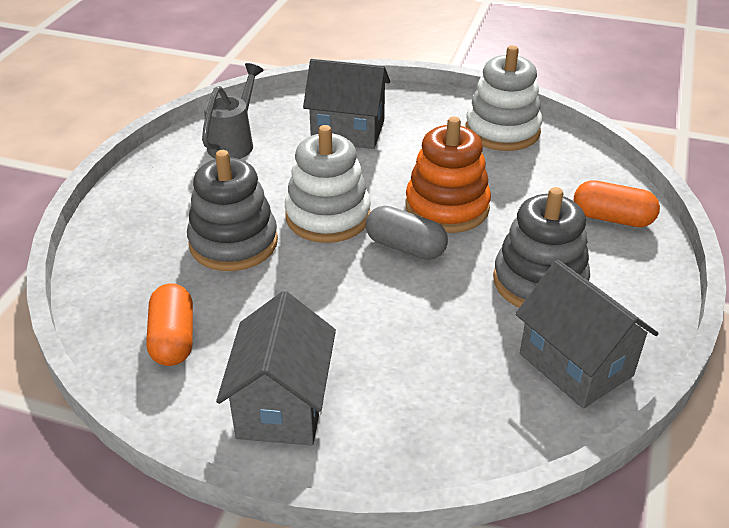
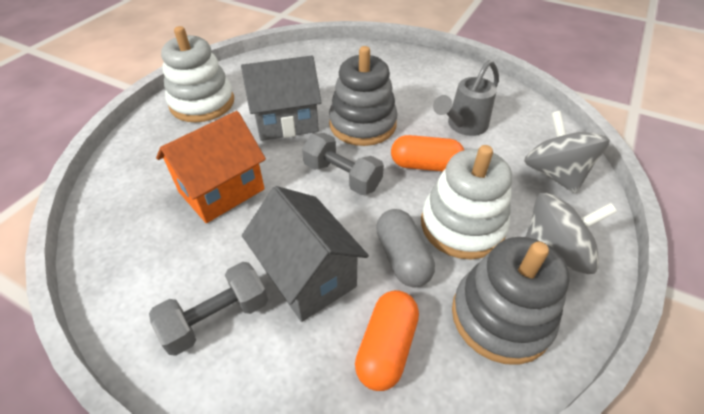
grey dumbbell: none = 0 -> [149,262,268,356] [302,133,384,195] = 2
grey house: [216,291,336,446] [303,59,390,149] [515,260,659,408] = 3 -> [241,56,322,141] [242,186,369,322] = 2
grey spinning top: none = 0 -> [524,111,610,194] [526,193,617,274] = 2
orange house: none = 0 -> [156,111,266,223] = 1
orange stacking toy: [406,116,491,233] = 1 -> none = 0

